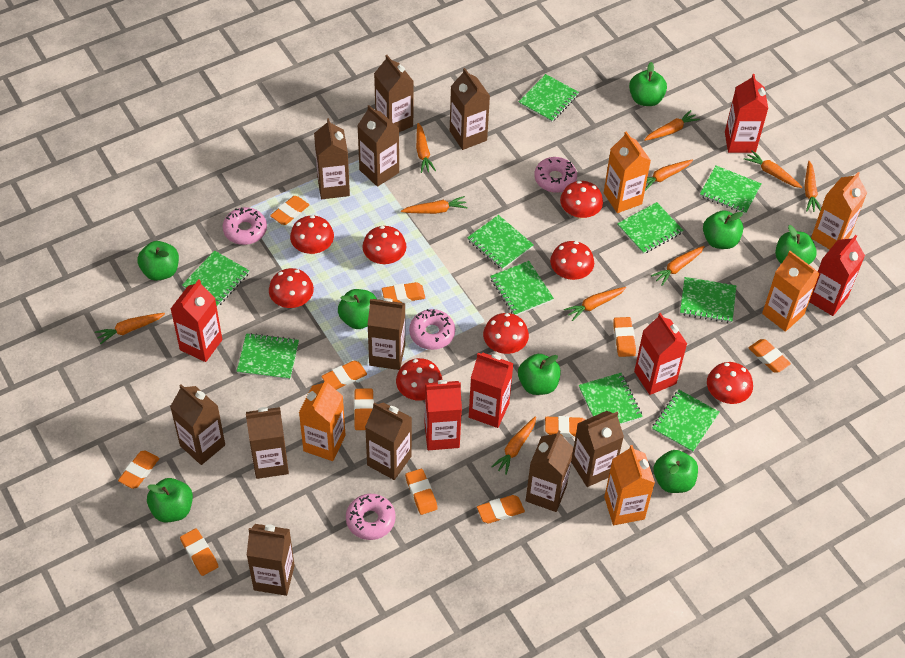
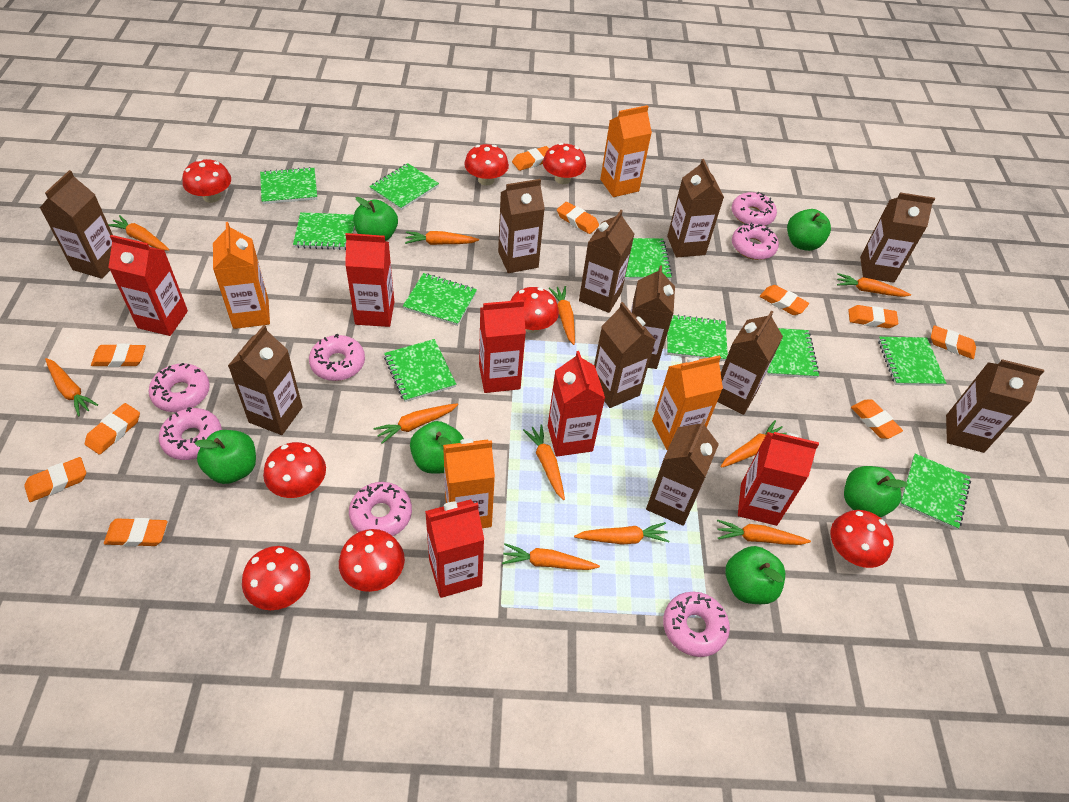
green apple: [137,241,179,281] [147,478,193,523] [338,289,377,329] [518,354,561,395] [629,62,667,106] [653,450,698,493] [703,210,743,249] [775,225,817,264] = 8 -> [195,430,256,484] [353,197,398,241] [410,421,464,474] [725,546,785,604] [787,209,831,251] [844,466,908,518] = 6
orange carrot: [95,313,165,344] [401,196,468,214] [416,123,436,173] [491,416,536,475] [564,287,626,321] [644,110,700,141] [645,160,693,191] [651,246,705,286] [744,150,802,188] [804,161,821,212] = 10 -> [45,358,98,417] [108,215,170,251] [373,403,458,444] [405,231,479,245] [502,543,600,570] [523,424,565,500] [549,286,575,345] [574,522,670,545] [717,520,811,545] [721,420,787,468] [837,273,911,297] = 11
orange carton: [299,379,346,461] [604,131,651,213] [604,445,655,525] [762,251,820,332] [811,172,868,249] = 5 -> [213,222,270,329] [443,438,495,528] [600,105,652,197] [652,355,723,450] = 4
orange eraser: [118,450,159,489] [180,528,219,576] [270,196,309,225] [321,361,367,390] [354,388,374,430] [382,282,425,303] [405,469,438,515] [477,495,525,523] [545,416,585,437] [613,317,636,357] [748,339,791,372] = 11 -> [24,457,86,502] [85,403,140,454] [91,344,146,367] [104,518,167,547] [512,146,549,171] [557,202,599,234] [760,285,809,315] [848,305,898,328] [851,399,903,439] [931,326,976,359] = 10
pink donut: [223,207,267,245] [346,494,396,540] [409,309,455,350] [534,157,577,193] = 4 -> [148,363,210,412] [159,407,222,460] [309,334,365,381] [349,482,412,536] [663,592,730,657] [731,192,777,226] [732,223,779,260] = 7

